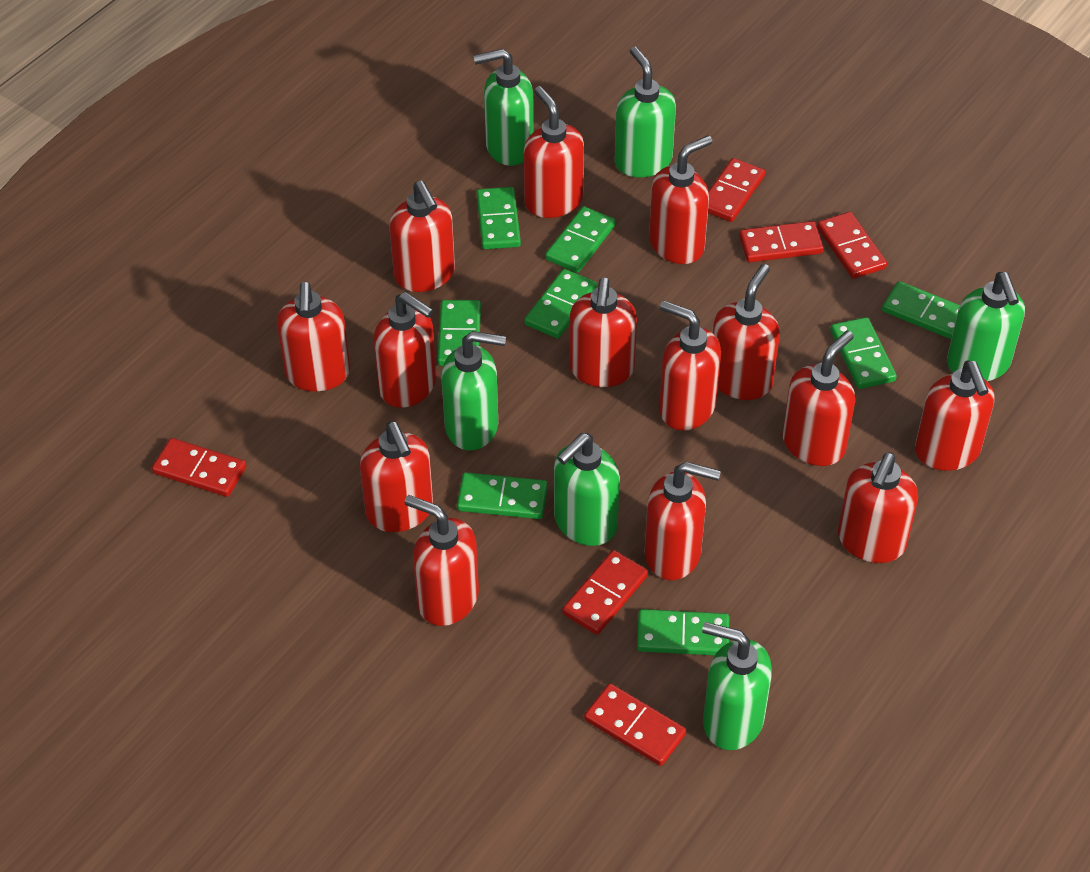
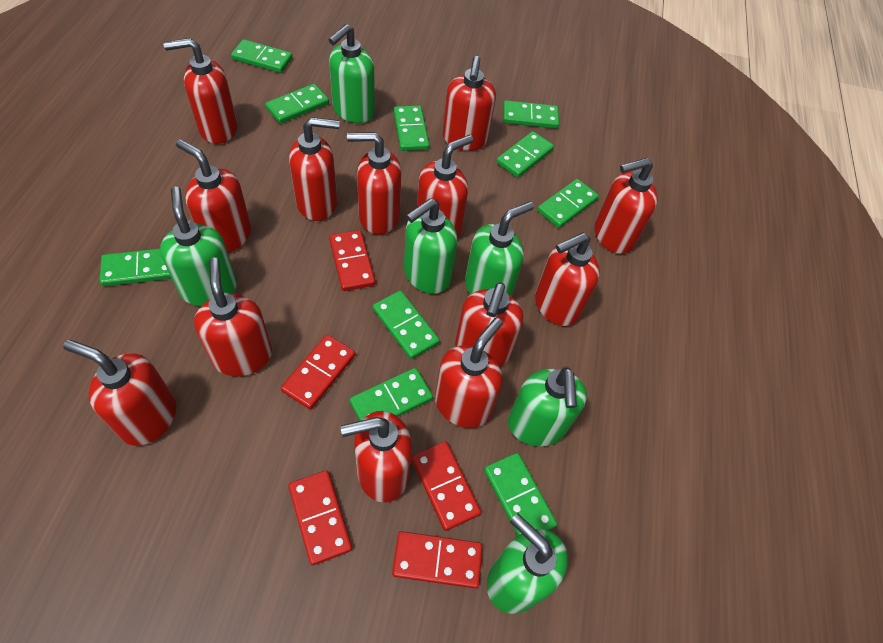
green domino: [437,300,481,366] [457,472,548,519] [476,187,521,249] [524,269,597,339] [545,206,616,273] [637,609,729,655] [830,317,897,389] [882,281,960,339] = 8 -> [100,249,172,286] [231,39,292,73] [265,84,329,124] [350,368,433,421] [373,291,440,359] [394,106,429,151] [484,453,557,536] [496,131,554,178] [503,100,559,129] [537,179,599,228] = 10
red domino: [152,438,246,497] [562,550,648,635] [584,683,686,766] [708,158,765,222] [739,221,824,262] [817,212,887,279] = 6 -> [281,335,355,410] [288,470,352,565] [329,230,375,291] [392,531,483,588] [411,441,481,531] = 5
red soap dispenser: [277,282,350,391] [360,422,433,532] [374,292,437,408] [390,181,455,292] [405,495,479,626] [524,86,584,218] [569,277,637,387] [645,462,721,580] [649,135,713,264] [659,301,721,431] [713,264,780,400] [782,330,855,466] [838,452,918,563] [915,361,994,471] = 14 -> [63,340,176,446] [163,38,237,144] [176,139,251,253] [194,258,272,376] [289,117,339,221] [341,411,412,503] [347,132,401,235] [417,135,473,238] [435,318,503,428] [443,56,496,151] [455,282,523,366] [535,233,600,326] [595,158,658,254] = 13

